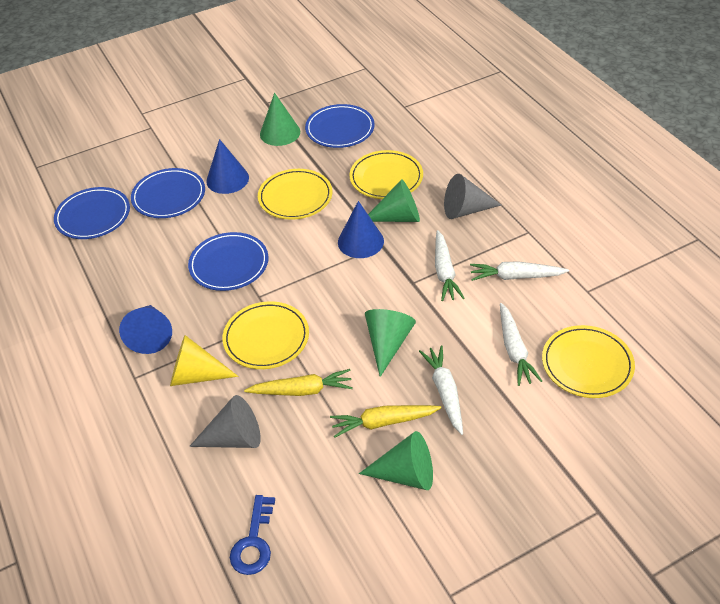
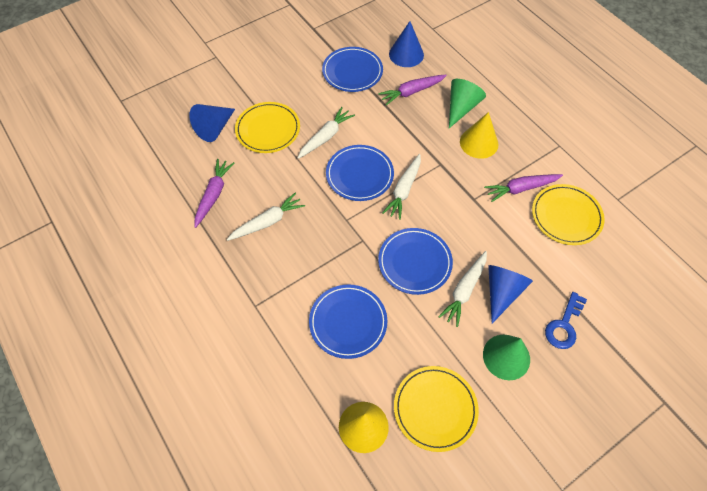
green cone: [260,93,300,146] [359,431,433,490] [365,309,416,377] [368,179,420,222] = 4 -> [449,79,486,128] [483,335,530,380] = 2
grey cone: [189,395,261,448] [444,174,501,219] = 2 -> none = 0
purple carrot: none = 0 -> [195,159,234,228] [378,75,447,106] [484,174,563,202] = 3
yellow carrot: [244,369,353,396] [330,405,441,437] = 2 -> none = 0
yellow cone: [170,335,238,386] = 1 -> [339,402,389,453] [460,112,498,159] = 2
yellow plate: [223,301,309,369] [258,169,332,220] [349,150,423,199] [542,325,635,398] = 4 -> [235,102,300,153] [394,366,479,452] [532,184,605,245] = 3

